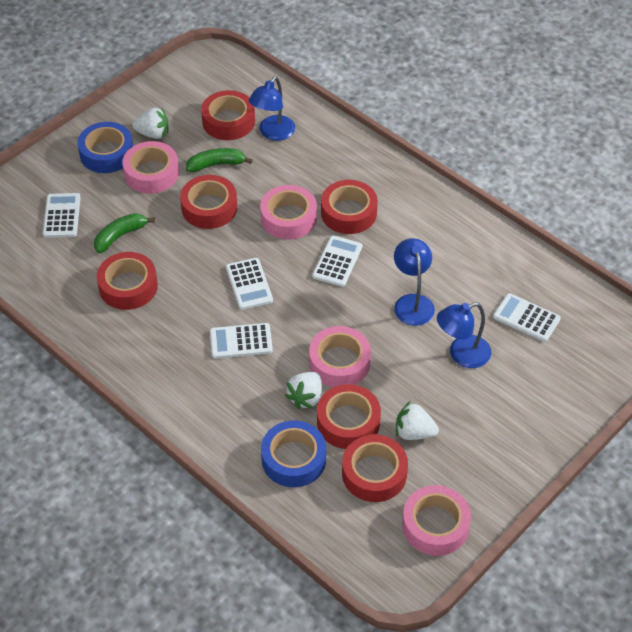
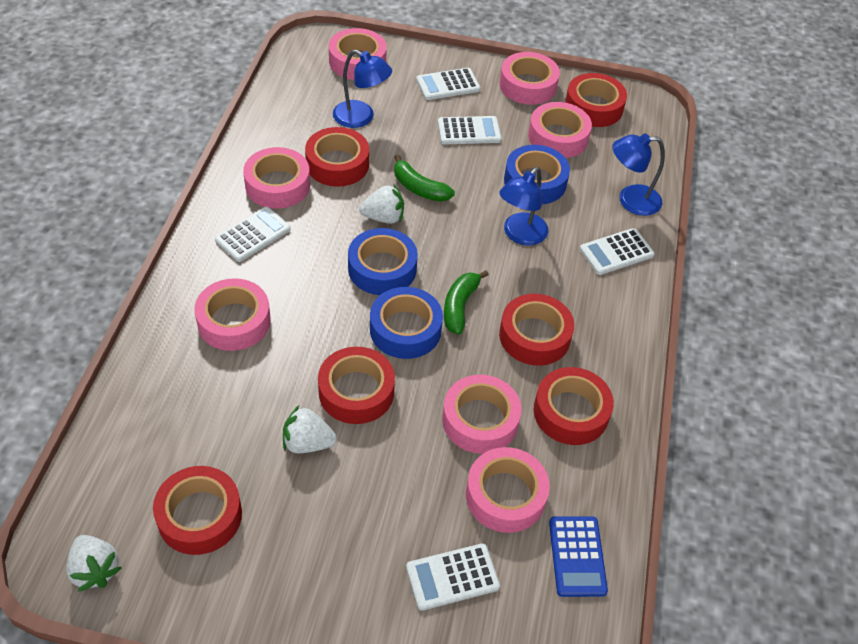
blue calculator: none = 0 -> [549,516,608,597] = 1
blue tape: [77,122,133,173] [261,421,326,487] = 2 -> [348,228,418,295] [370,287,443,359] [504,145,570,204] = 3
pink tape: [122,141,179,194] [260,185,317,239] [309,326,371,387] [402,485,471,556] = 4 -> [195,278,271,351] [243,147,310,209] [329,28,387,80] [442,375,522,454] [466,447,550,533] [500,52,560,105] [528,102,592,158] = 7

